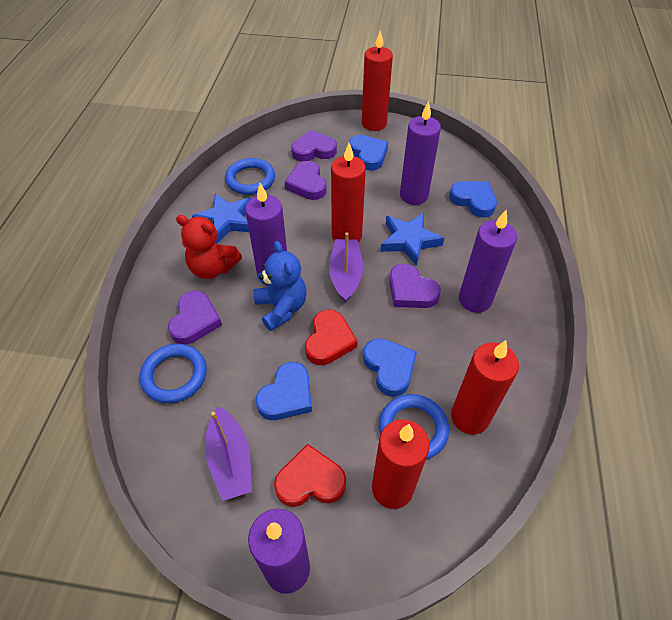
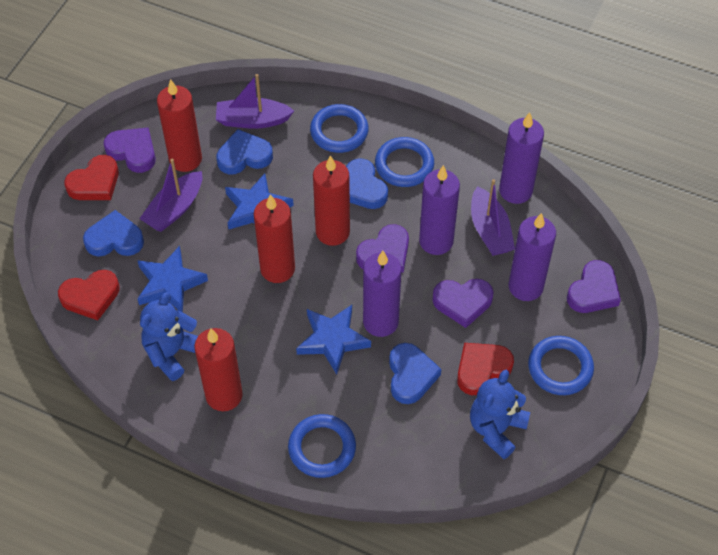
blue ring: [140,344,207,403] [225,158,275,195] [379,394,449,460] = 3 -> [288,414,356,478] [310,104,369,153] [375,137,434,187] [528,336,594,395] = 4
blue star: [192,193,251,243] [380,213,444,266] = 2 -> [137,246,208,313] [225,173,294,229] [296,305,371,375] = 3
blue teddy bear: [253,241,307,331] = 1 -> [140,292,198,381] [470,370,530,459] = 2
purple boat: [205,406,252,501] [329,232,363,303] = 2 -> [139,159,202,232] [216,74,294,129] [471,179,515,256] = 3
red heart: [274,444,346,507] [305,309,358,365] = 2 -> [58,270,120,320] [64,155,119,200] [457,343,514,395] = 3
red teddy bear: [176,215,242,279] = 1 -> none = 0

